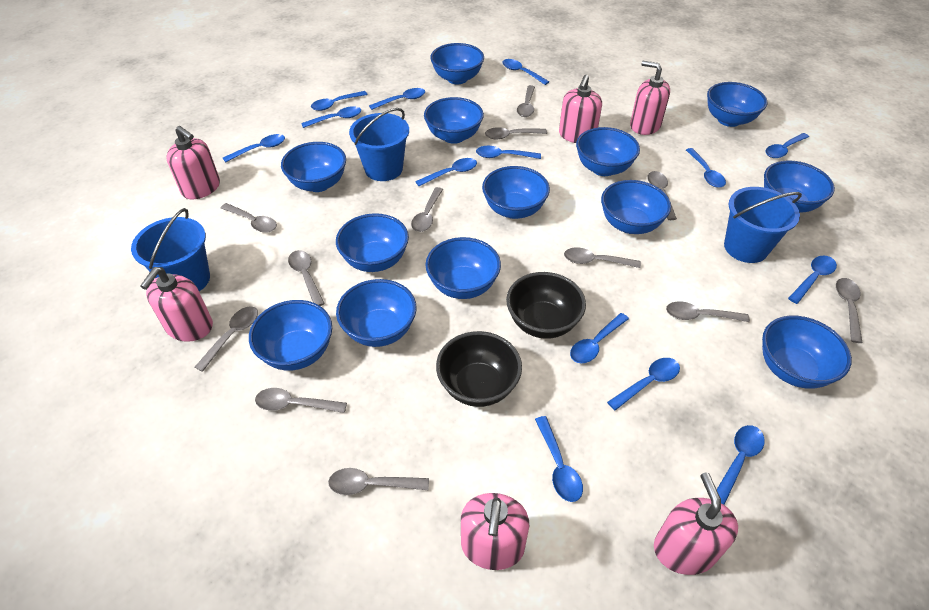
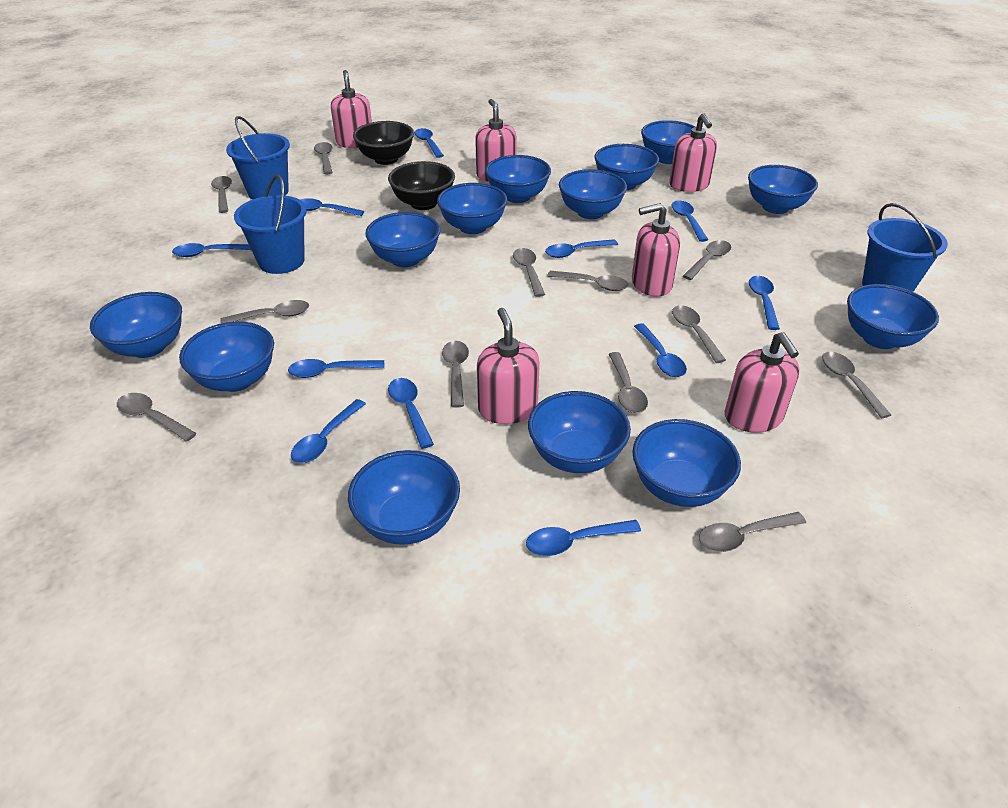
blue spoon: [223,134,285,163] [301,106,361,128] [311,91,368,111] [369,88,425,110] [415,158,477,186] [476,146,541,159] [502,59,549,85] [535,416,583,502] [570,313,629,363] [607,358,680,411] [686,148,726,188] [717,425,765,505] [766,133,809,158] [788,255,837,304] = 14 -> [172,243,251,257] [288,359,385,378] [291,399,366,463] [300,198,364,216] [388,378,434,449] [414,128,444,158] [526,520,641,556] [545,239,618,258] [634,323,687,377] [672,201,708,242] [749,276,780,330] = 11

